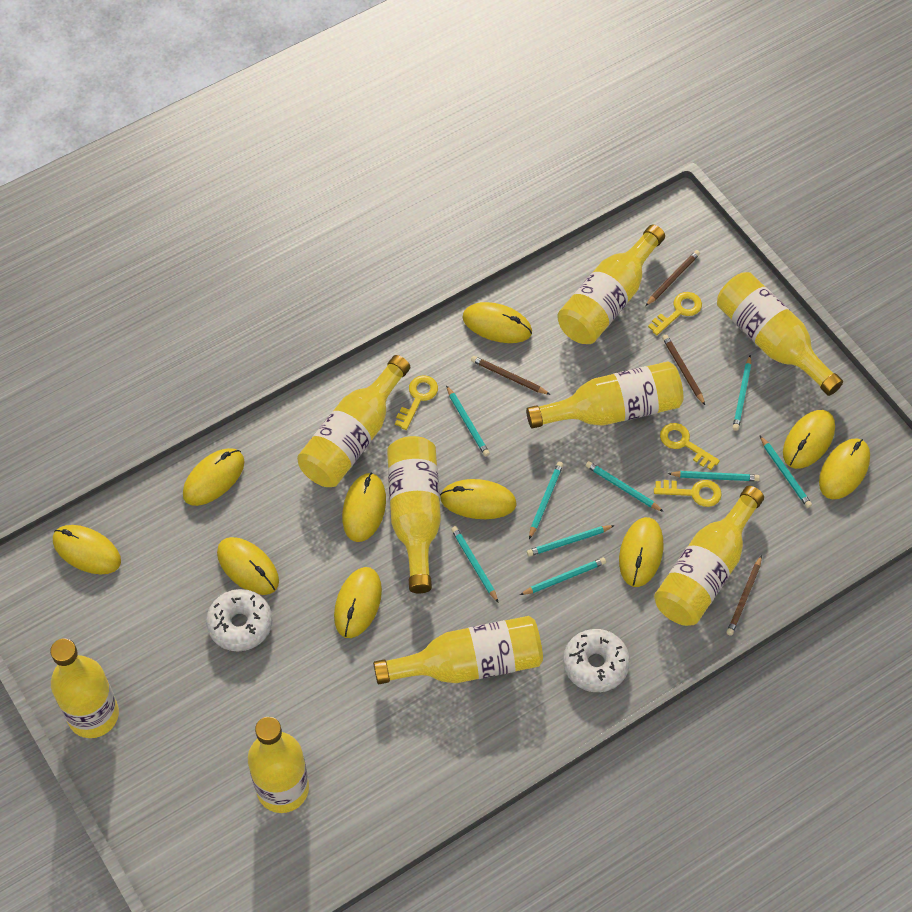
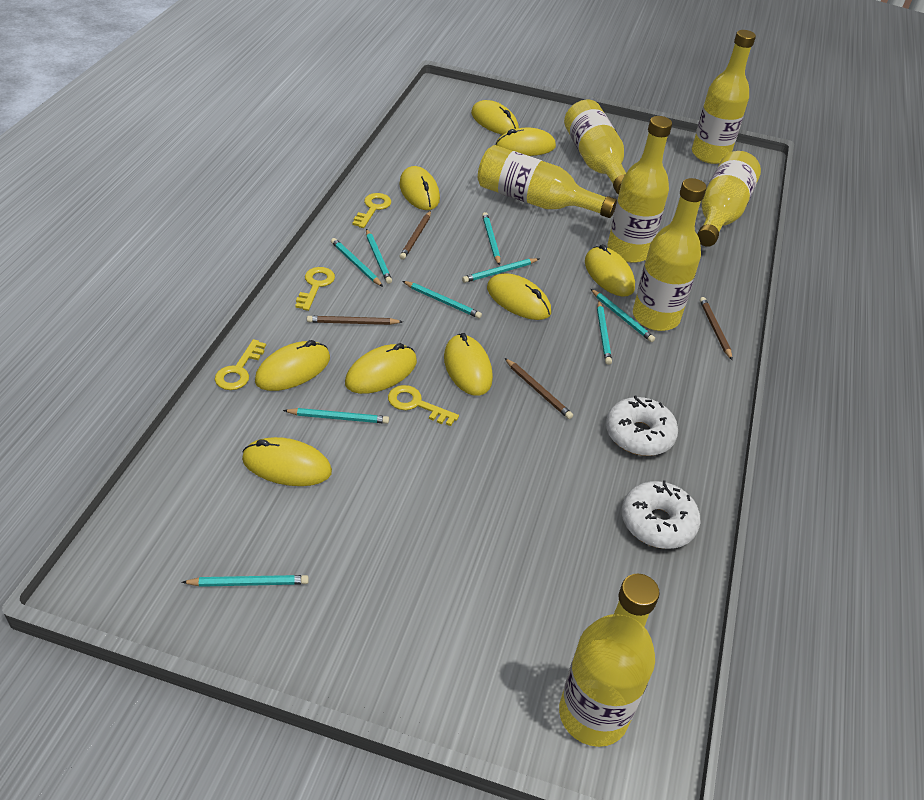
yellow bottle: [50,639,119,738] [248,717,309,813] [297,355,410,487] [373,616,543,684] [387,436,441,593] [526,361,683,428] [557,225,665,344] [654,486,764,626] [717,272,843,396] = 9 -> [478,145,617,218] [559,574,660,747] [564,99,626,195] [607,116,672,263] [633,178,707,331] [692,30,756,164] [697,151,761,247] = 7
yellow mouse: [53,525,121,574] [183,448,244,506] [217,537,279,595] [334,567,382,638] [342,473,386,542] [440,479,517,519] [462,302,532,343] [619,517,663,587] [783,410,835,469] [819,438,870,499] = 10 -> [242,437,332,486] [255,340,330,391] [345,343,417,394] [399,166,440,210] [444,333,493,396] [471,100,519,135] [487,273,551,320] [495,128,556,156] [585,244,635,297] = 9

